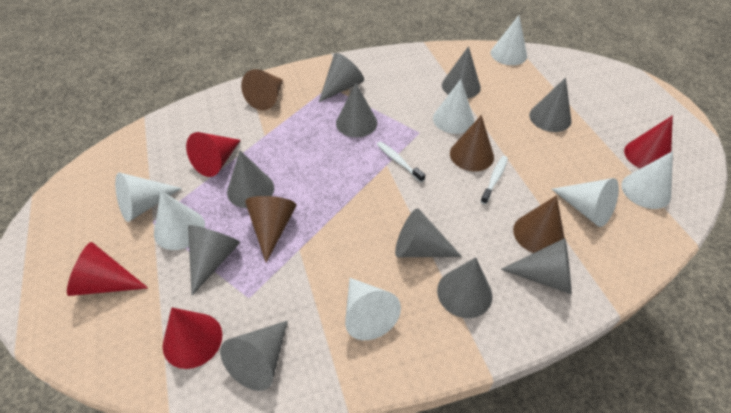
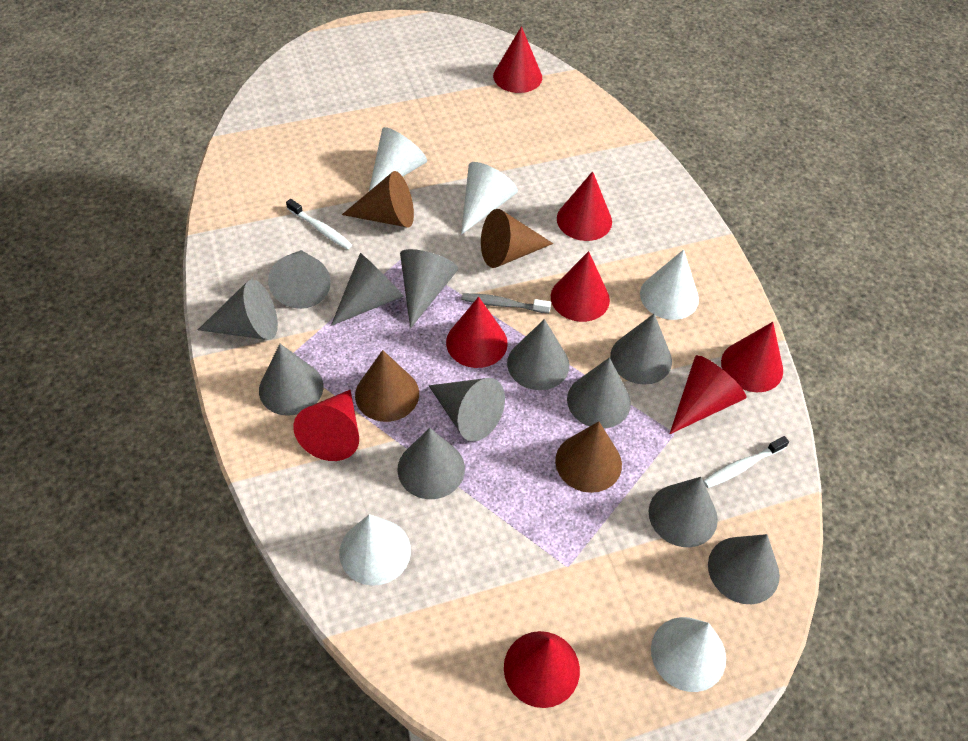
grey cone: [188,225,240,296] [220,321,288,391] [227,151,274,208] [319,53,364,102] [336,83,377,137] [395,208,462,257] [437,257,492,318] [442,46,481,99] [501,238,571,294] [529,77,572,132] = 10 -> [198,280,278,340] [259,344,324,416] [268,250,331,309] [331,253,404,326] [397,428,465,499] [400,249,458,328] [429,378,505,441] [507,319,569,390] [567,357,631,428] [610,314,672,385] [649,477,718,547] [708,534,780,604] = 12
grey toothbrush: none = 0 -> [461,293,551,313] = 1
red cone: [67,242,148,296] [163,308,222,369] [186,132,241,177] [624,115,673,169] = 4 -> [293,390,359,461] [446,297,508,368] [493,26,542,93] [504,631,580,708] [551,251,610,322] [557,171,612,241] [670,355,746,434] [721,322,783,392] = 8
white cone: [115,172,182,222] [154,191,205,250] [345,278,401,340] [433,79,474,134] [491,15,527,65] [552,178,619,227] [621,151,673,209] = 7 -> [339,514,411,586] [369,127,427,191] [461,162,518,235] [640,249,699,320] [651,617,726,692] = 5

